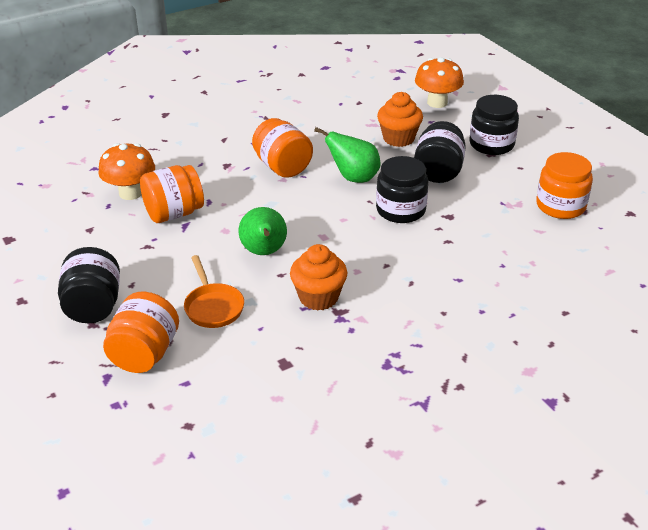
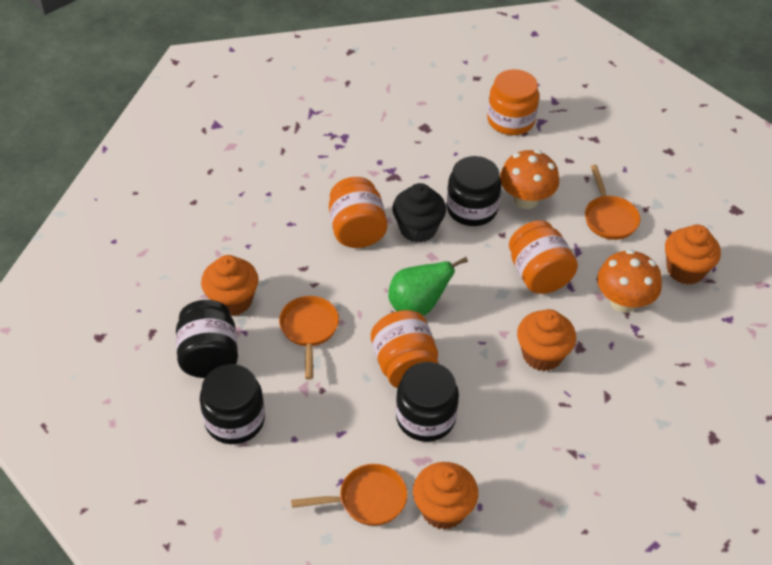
black cupcake: none = 0 -> [392,183,446,243] = 1
green pear: [239,207,287,255] [314,127,380,183] = 2 -> [388,257,468,316] = 1
orange cupcake: [290,244,347,310] [377,92,423,147] = 2 -> [201,255,259,316] [413,462,478,530] [517,309,576,371] [665,225,721,285] = 4
orange pan: [184,255,244,328] = 1 -> [279,296,339,379] [291,464,408,526] [585,165,640,240] = 3

